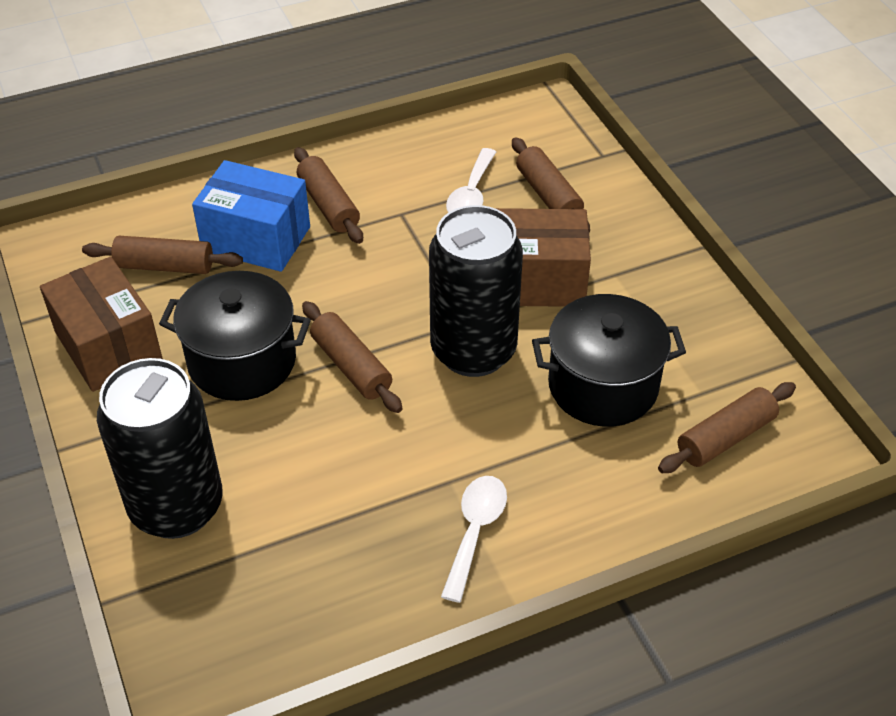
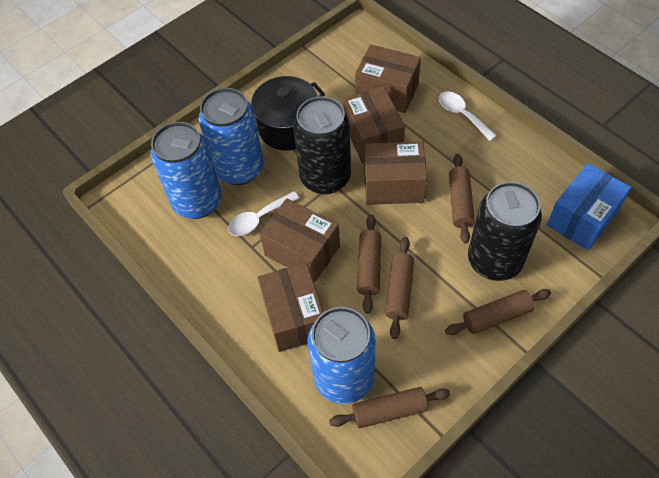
black pot: [159,271,311,401] [532,294,686,427] = 2 -> [251,76,325,150] = 1
blue can: none = 0 -> [151,122,222,219] [198,88,264,185] [307,307,376,404] = 3
brown box: [40,257,163,392] [495,208,591,307] = 2 -> [258,263,323,352] [260,198,340,282] [343,86,405,164] [355,44,421,113] [364,141,427,205] = 5

